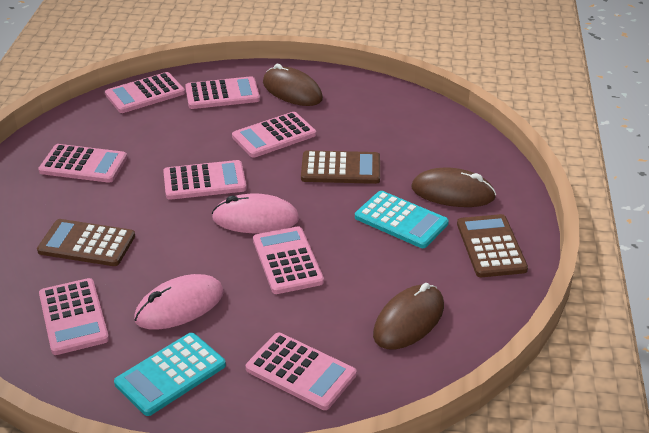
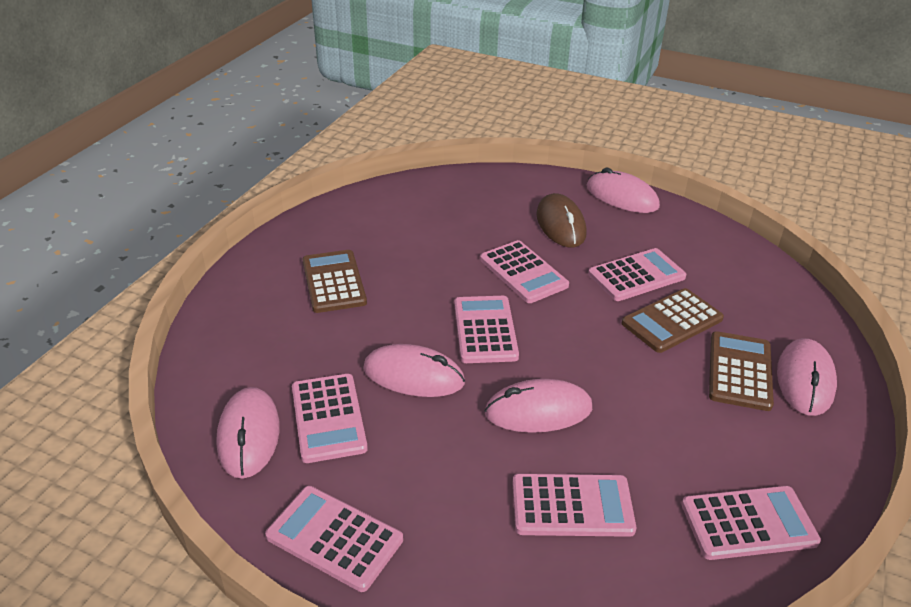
brown mouse: [263,64,323,106] [373,283,444,349] [411,168,496,207] = 3 -> [536,193,587,248] = 1
pink calculator: [38,144,127,183] [39,278,109,355] [105,72,185,113] [163,160,247,200] [185,76,260,109] [232,112,316,158] [246,333,356,410] [253,226,324,294] = 8 -> [265,486,403,592] [292,374,368,463] [454,296,519,363] [480,240,569,303] [512,474,636,537] [588,248,686,301] [682,486,821,560] = 7
pink mouse: [134,274,224,330] [212,193,299,233] = 2 -> [216,387,280,478] [363,344,465,397] [484,379,592,433] [587,168,660,213] [777,338,837,416] = 5
turquoise calculator: [114,333,226,416] [355,191,449,248] = 2 -> none = 0

